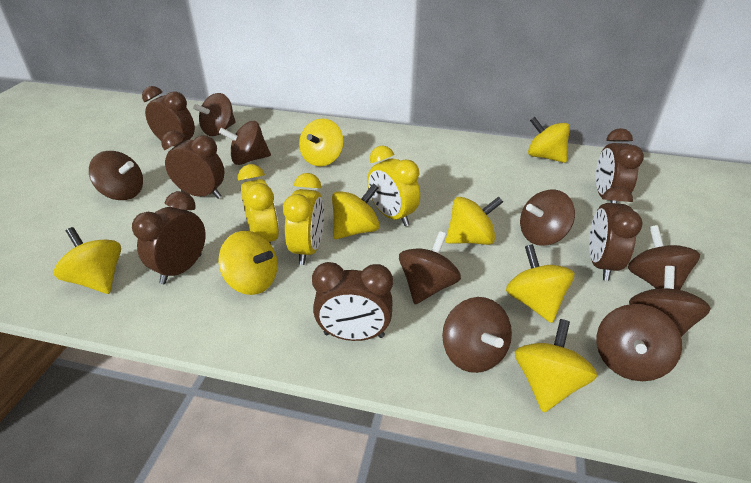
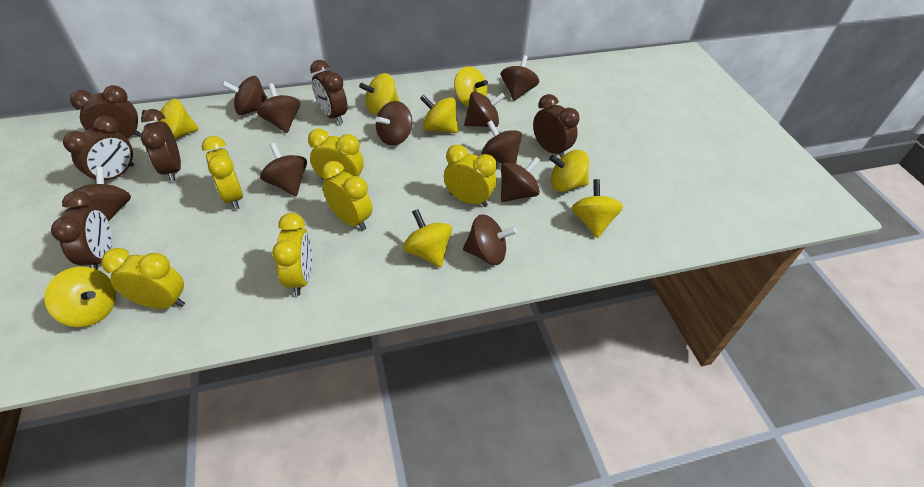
brown spinning top: [89,151,143,200] [193,93,236,136] [219,121,271,165] [399,231,461,304] [442,297,512,373] [520,190,575,246] [597,304,682,381] [628,225,700,290] [629,266,711,337] = 9 -> [72,167,131,222] [222,76,268,115] [257,83,300,133] [260,143,307,196] [376,101,412,146] [463,214,517,265] [464,92,505,127] [482,120,522,164] [501,55,539,101] [501,157,540,202] = 10
yellow clock: [238,164,279,244] [283,173,324,265] [367,146,420,226] = 3 -> [101,248,185,309] [202,136,243,210] [272,213,312,296] [308,128,364,180] [321,161,372,231] [444,145,497,207] = 6

